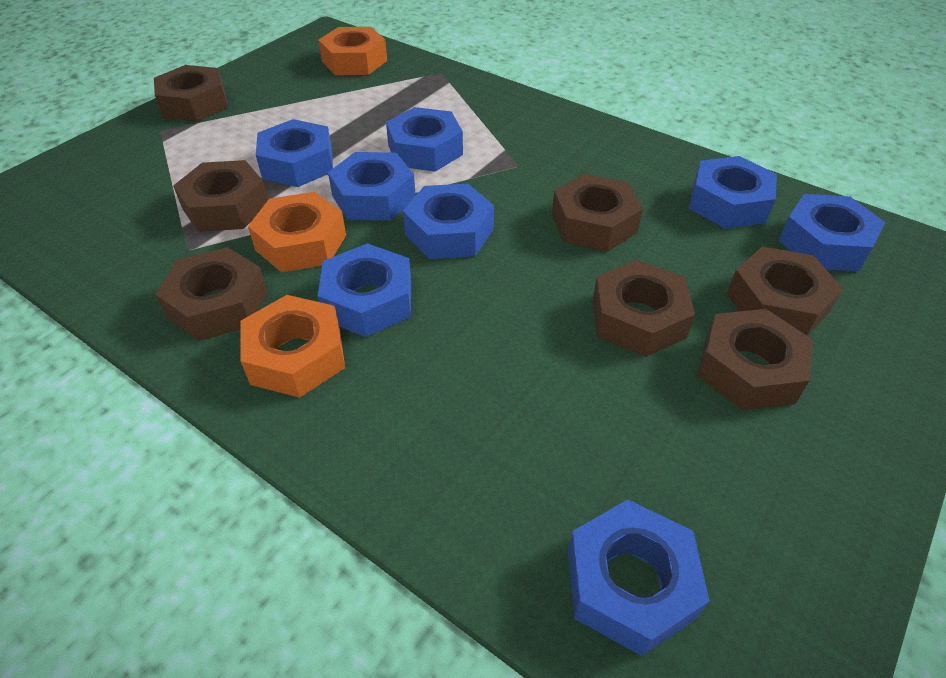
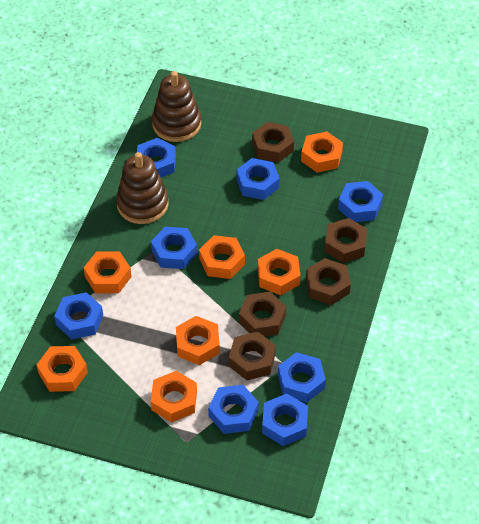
brown nut: [154,65,228,122] [155,247,268,341] [173,160,268,232] [552,174,643,252] [592,260,695,357] [697,309,813,410] [727,247,843,336] = 7 -> [229,331,276,380] [239,292,286,336] [252,122,294,163] [306,258,351,305] [324,218,367,263] = 5
brown stacking toy: none = 0 -> [116,152,169,224] [152,71,201,142] = 2
orange nut: [240,295,345,398] [248,192,346,273] [318,27,387,75] = 3 -> [37,346,88,392] [84,251,132,293] [151,371,197,422] [176,316,220,365] [199,235,245,279] [258,249,301,295] [301,132,343,173] = 7

